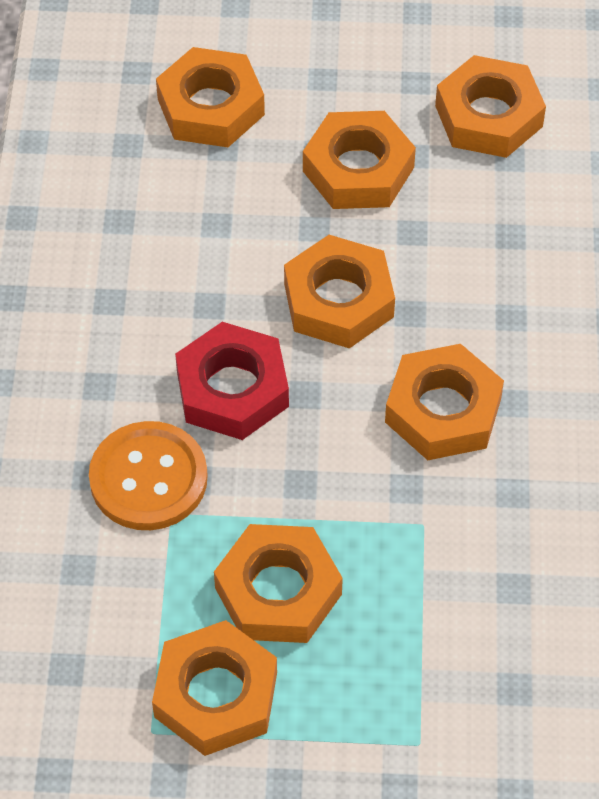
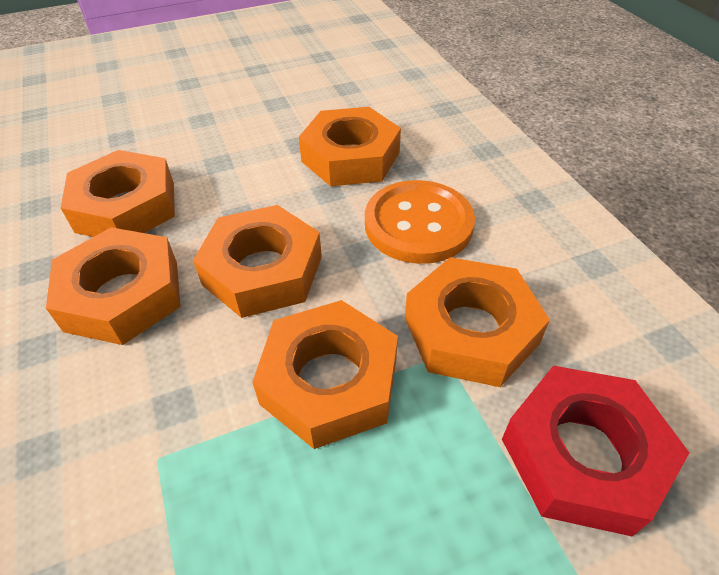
orange nut: [152,620,277,756] [156,47,265,147] [214,524,343,643] [284,235,395,348] [303,111,416,209] [385,344,504,460] [435,55,546,158] = 7 -> [46,227,181,345] [61,150,175,237] [193,205,322,318] [252,300,398,449] [299,107,401,186] [405,257,550,387] = 6

